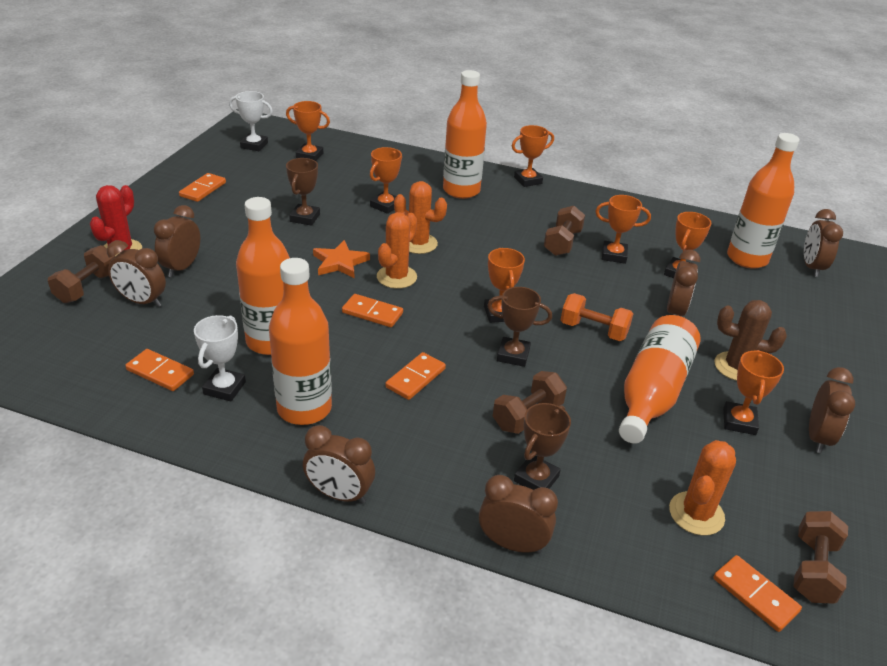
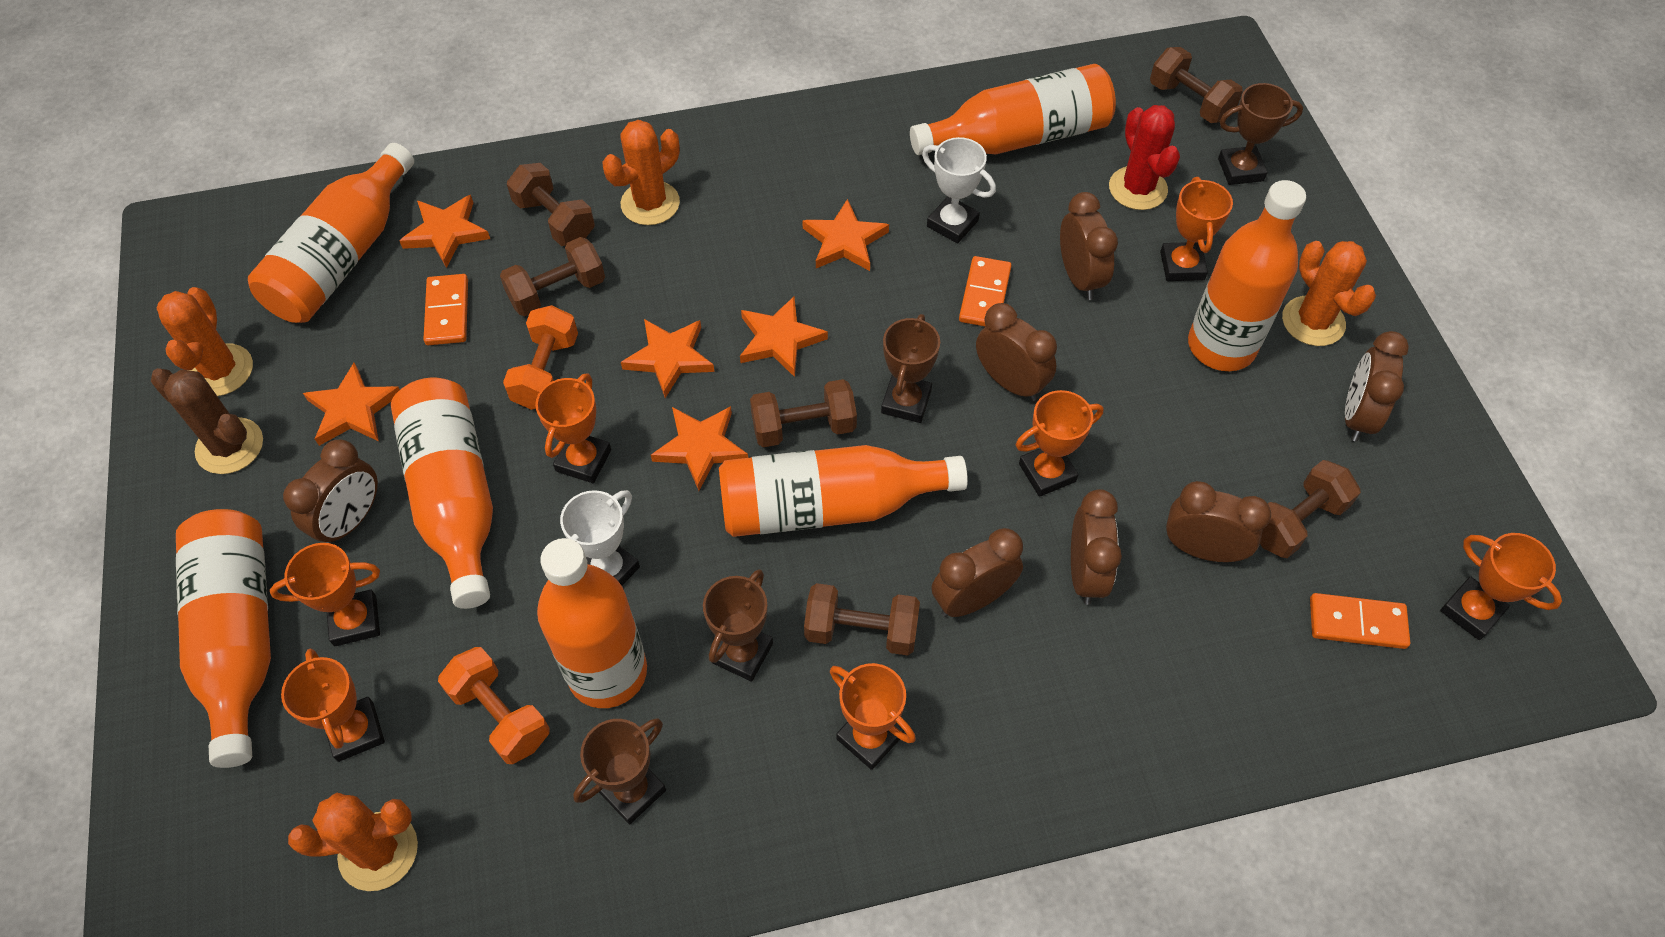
brown dumbbell: [48,245,115,303] [493,371,567,434] [544,206,585,256] [793,511,848,604] = 4 -> [500,237,605,316] [507,163,595,246] [750,379,857,447] [804,583,920,655] [1150,47,1243,123] [1260,460,1361,558] = 6
brown trophy: [286,158,320,226] [487,287,552,367] [514,403,571,490] = 3 -> [573,718,666,824] [703,569,773,682] [881,314,940,423] [1218,83,1303,185] = 4
orange bottle: [236,197,290,355] [269,258,332,425] [443,70,487,199] [619,315,701,444] [727,133,800,269] = 5 -> [176,509,271,768] [248,143,414,323] [391,378,493,609] [537,538,647,708] [719,445,968,537] [910,64,1116,155] [1188,180,1306,371] = 7
orange cactus: [377,212,417,289] [394,181,447,254] [669,440,736,536] = 3 -> [157,287,253,396] [288,792,418,891] [602,120,680,225] [1282,241,1376,346] = 4
orange domino: [125,349,194,391] [179,173,226,202] [342,294,403,327] [386,352,446,400] [714,555,802,632] = 5 -> [423,274,468,345] [959,256,1012,327] [1310,593,1410,649] = 3
orange dumbbell: [561,293,633,341] = 1 -> [438,647,550,764] [503,305,578,410] = 2
orange star: [313,240,370,278] = 1 -> [303,363,400,446] [399,195,490,268] [621,319,715,398] [651,406,748,491] [740,297,828,377] [802,199,889,271] = 6

